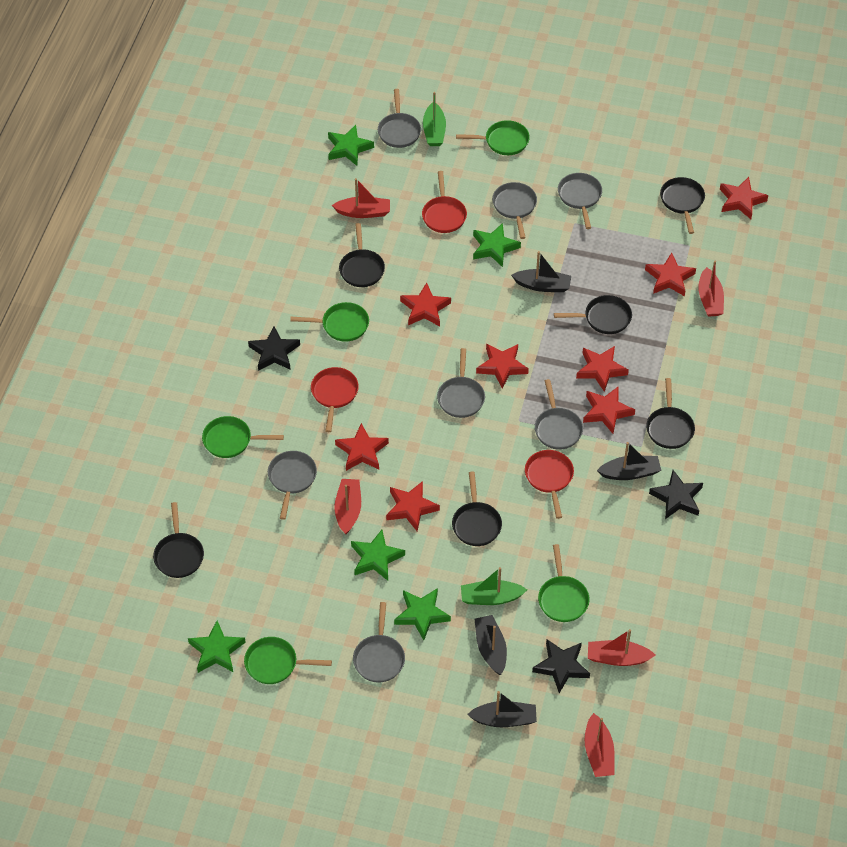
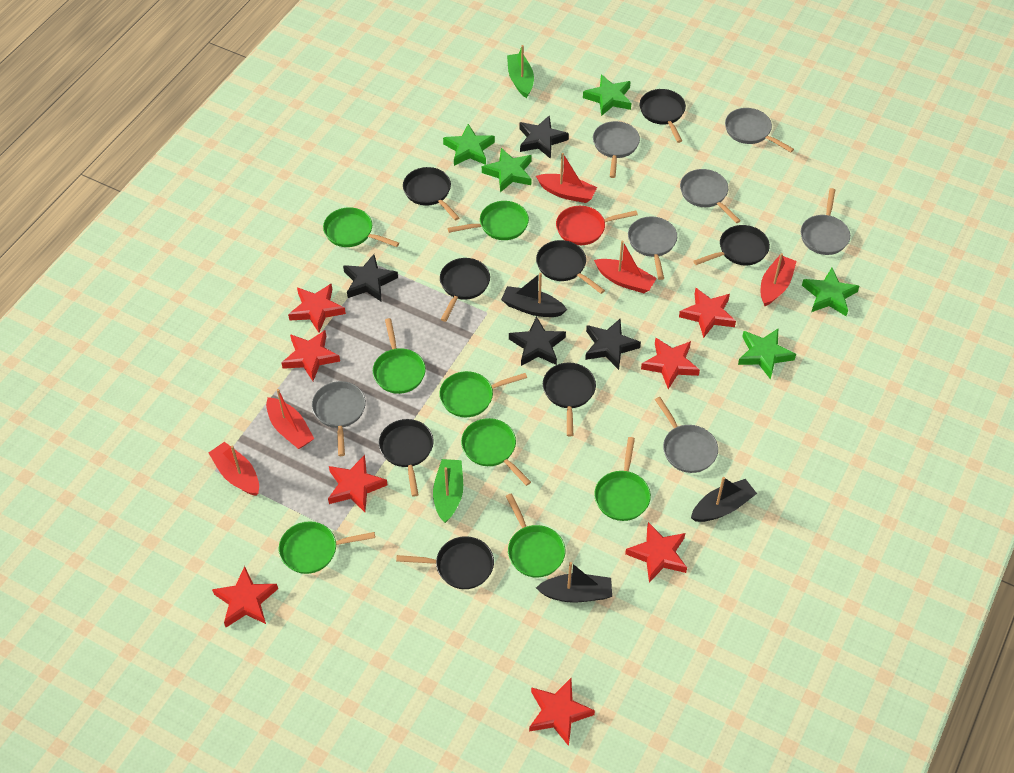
black boat: [467,691,537,727] [475,615,507,675] [511,251,571,292] [597,442,661,480] = 4 -> [501,273,567,317] [536,562,612,603] [691,477,757,522] = 3
black pan: [153,502,204,578] [339,223,385,287] [452,471,502,546] [554,295,632,334] [646,378,695,449] [660,177,705,234] = 6 -> [379,419,434,497] [396,536,494,589] [403,167,460,220] [440,258,490,322] [536,240,605,294] [543,363,596,437] [640,89,686,143] [693,225,770,265] = 8
black star: [248,326,300,371] [532,639,590,693] [649,470,703,519] = 3 -> [343,254,398,302] [509,316,566,366] [520,115,569,159] [585,319,641,370] = 4
green pan: [202,416,284,458] [244,637,332,684] [290,302,369,342] [456,120,530,155] [538,544,590,622] = 5 -> [279,521,375,574] [323,207,399,247] [373,318,426,394] [439,371,527,417] [448,201,529,240] [461,418,531,486] [506,493,565,578] [594,437,651,521] = 8
red pan: [311,367,359,432] [422,171,467,233] [525,450,574,519] = 3 -> [556,206,638,245] = 1

